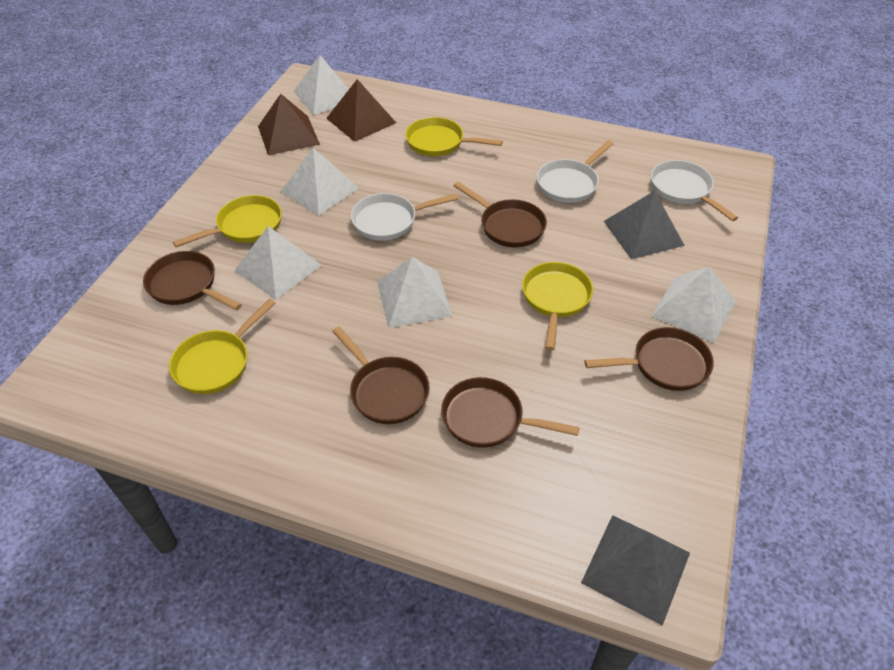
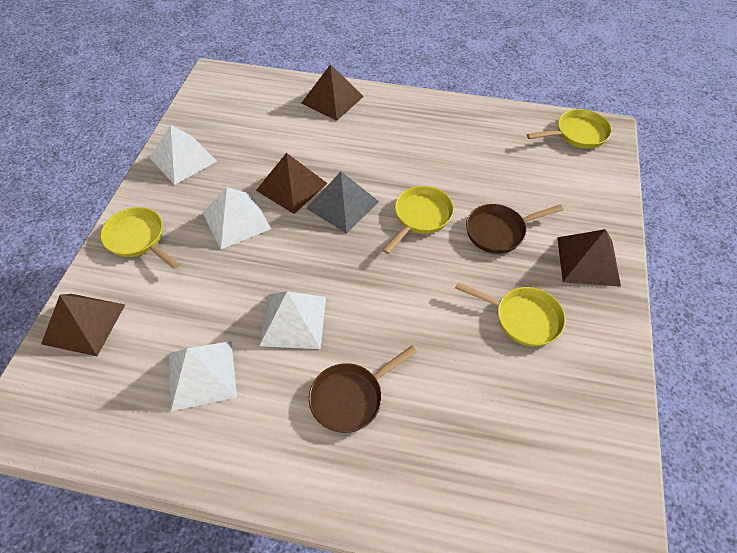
brown pan: [143,251,242,311] [332,326,430,424] [441,377,580,448] [454,182,547,247] [585,327,714,391] = 5 -> [309,346,417,433] [466,204,563,254] = 2
brown pyramid: [258,94,320,155] [326,79,396,142] = 2 -> [41,294,125,356] [256,153,328,214] [301,64,364,121] [557,229,621,287] = 4
grey pyramid: [581,515,690,626] [604,191,685,259] = 2 -> [306,171,379,233] = 1
white pan: [351,193,458,241] [537,140,614,203] [651,160,738,221] = 3 -> none = 0
white pyramid: [234,226,322,300] [281,148,359,216] [294,55,349,115] [377,257,453,328] [651,267,736,343] = 5 -> [150,125,217,185] [169,341,237,411] [202,187,271,249] [259,291,326,349] = 4

